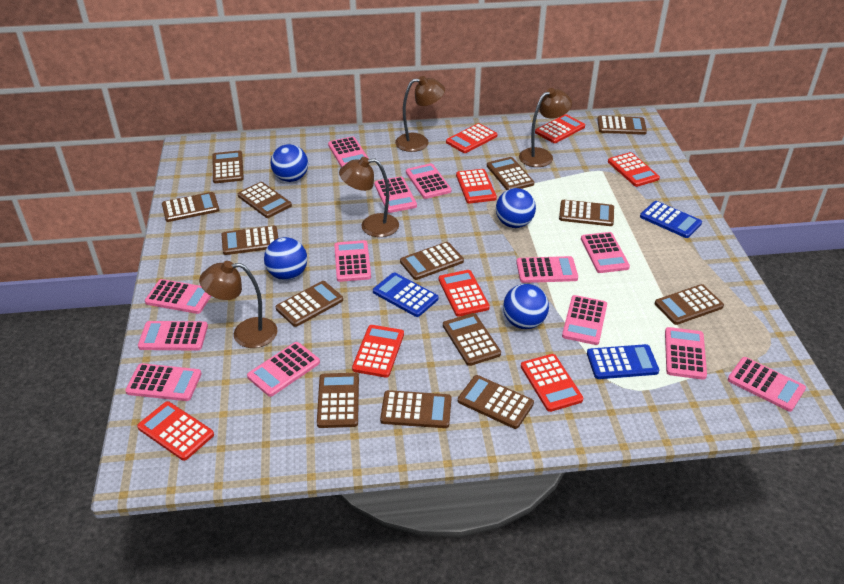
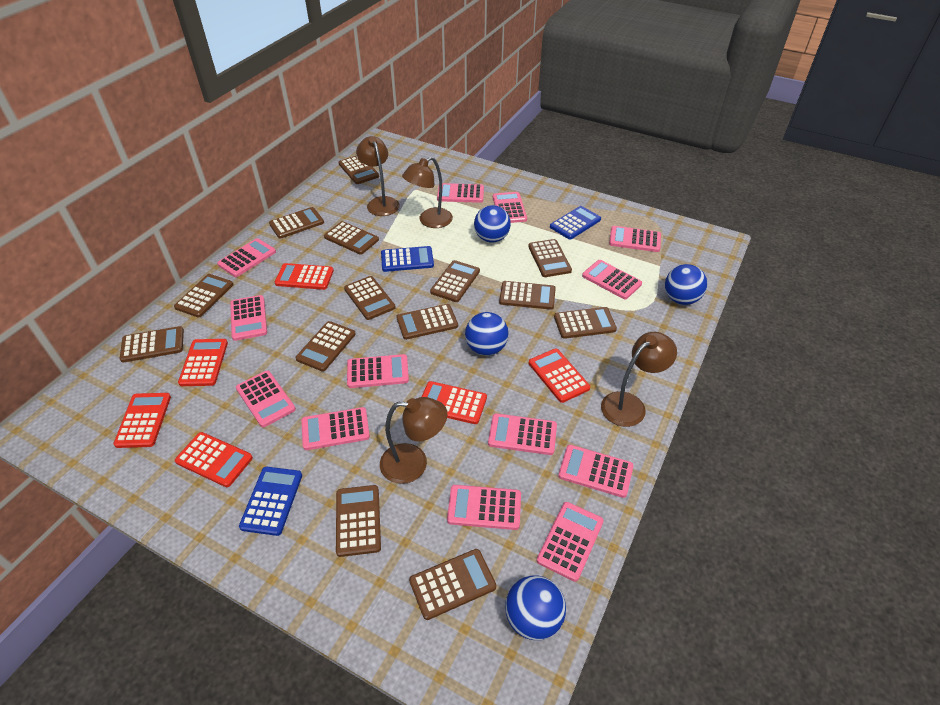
red calculator: [137,401,214,461] [352,325,404,378] [439,270,490,317] [446,123,497,153] [456,169,497,204] [521,354,583,412] [535,114,585,143] [608,152,660,187] = 8 -> [113,393,171,448] [175,432,253,487] [178,339,228,386] [275,263,334,290] [422,381,487,424] [529,348,590,403] = 6

